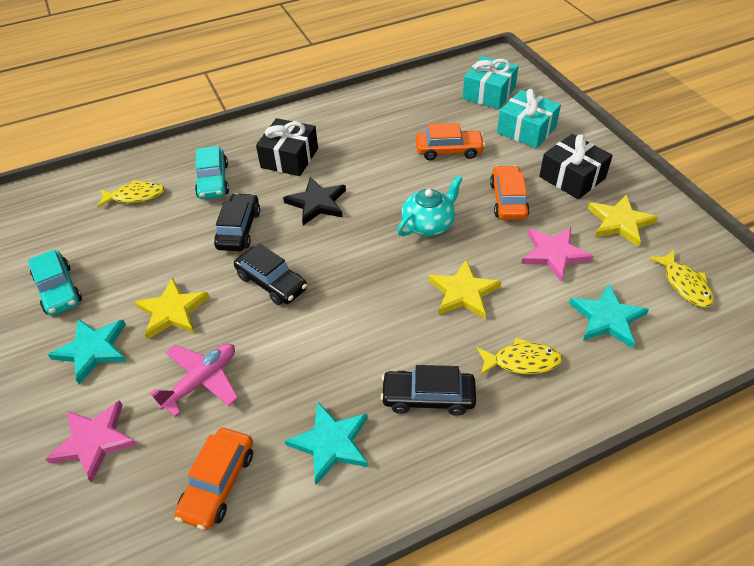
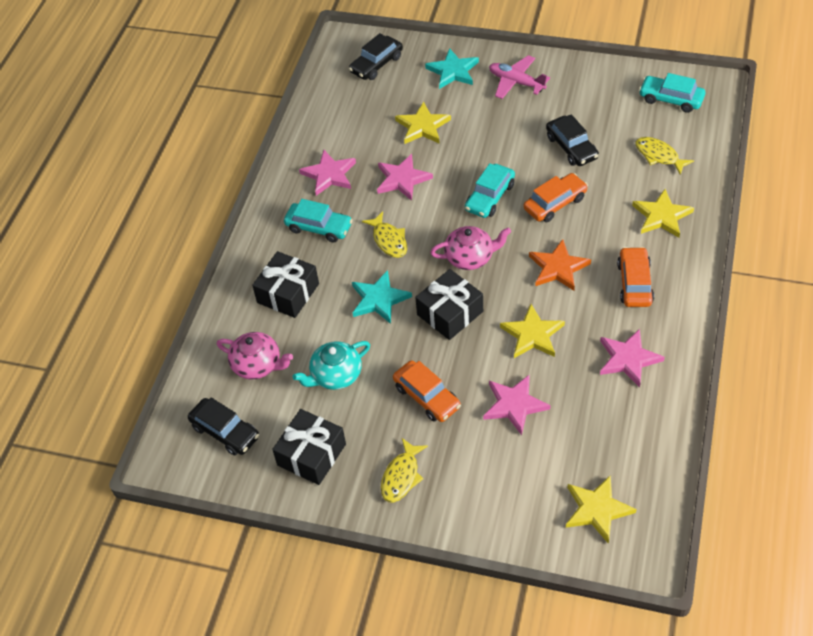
black gift: [256,118,318,176] [539,134,613,199] = 2 -> [252,251,319,318] [272,409,346,485] [415,269,483,340] = 3
black star: [283,177,346,225] = 1 -> none = 0
orange star: none = 0 -> [529,239,591,291] = 1
pink star: [45,400,138,483] [521,227,593,282] = 2 -> [299,150,356,196] [377,154,433,201] [483,374,550,435] [600,329,665,388] = 4
pink teapot: none = 0 -> [217,332,293,379] [430,226,511,270] = 2
turquoise car: [28,250,82,316] [195,146,229,199] = 2 -> [284,199,353,242] [465,163,515,218] [639,73,705,113] = 3
turquoise gift: [463,56,519,109] [497,89,561,148] = 2 -> none = 0
turquoise star: [48,319,127,385] [285,402,368,485] [569,284,649,348] = 3 -> [352,270,412,324] [425,48,479,89] = 2
yellow star: [134,277,210,339] [428,260,502,319] [588,195,658,247] = 3 -> [395,102,451,144] [500,304,565,358] [566,475,637,544] [632,189,694,238] = 4

